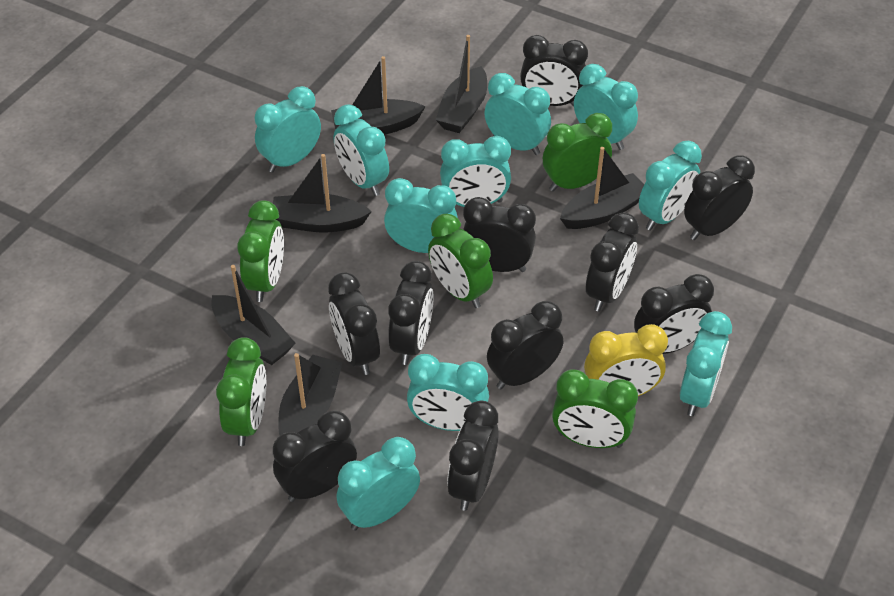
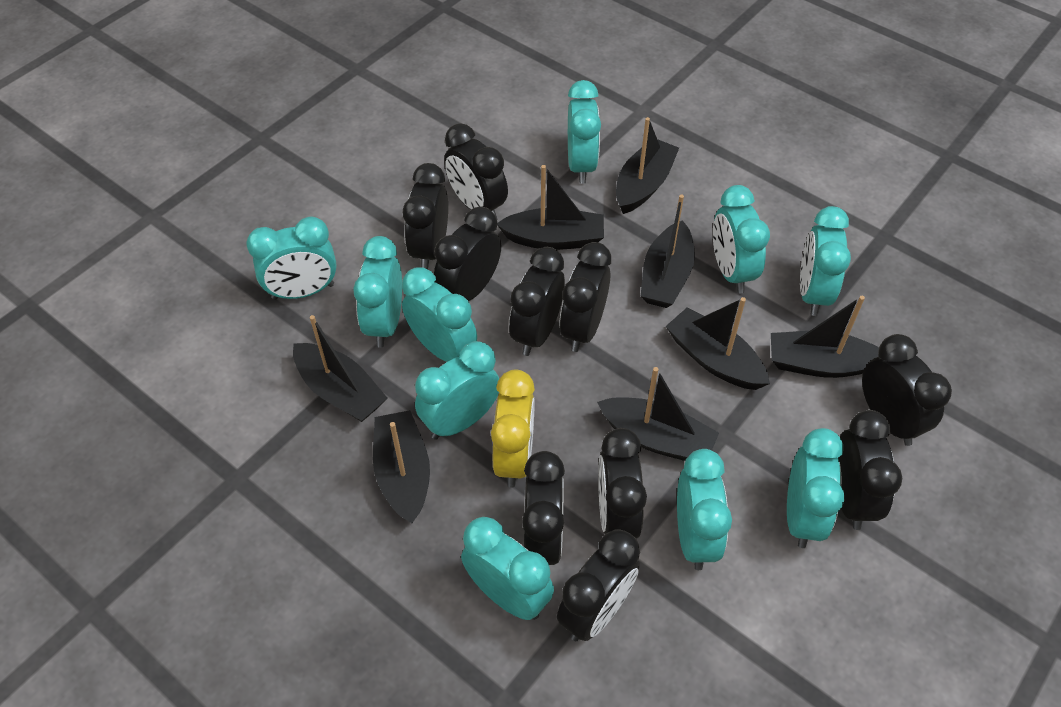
black boat: [211,265,296,365] [273,154,372,233] [278,353,342,435] [331,56,426,135] [436,35,487,133] [560,147,644,229] = 6 -> [293,315,387,422] [373,410,430,523] [497,165,604,250] [597,367,719,461] [616,117,679,214] [641,194,695,308] [666,297,770,390] [771,296,879,378] = 8
green clock: [216,337,266,446] [237,200,284,302] [428,214,493,308] [543,113,612,192] [552,370,638,448] = 5 -> none = 0

